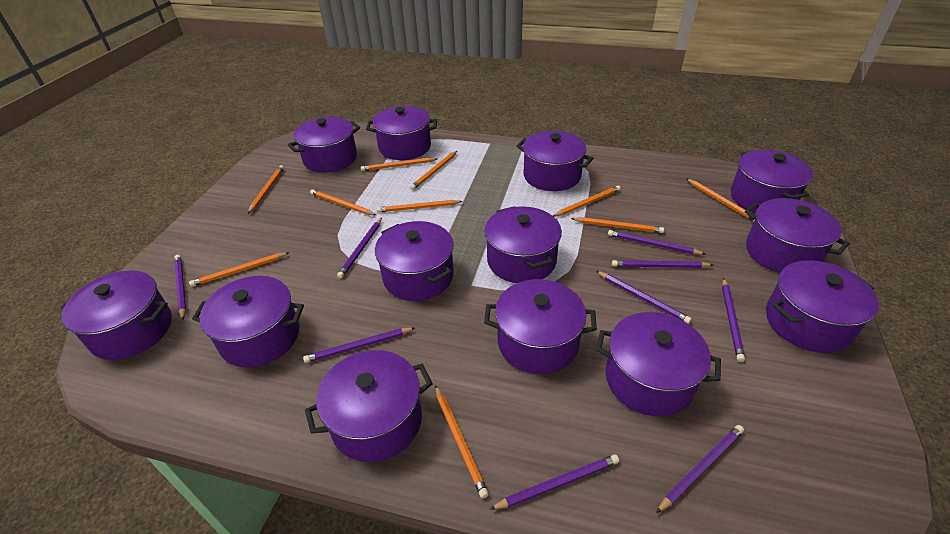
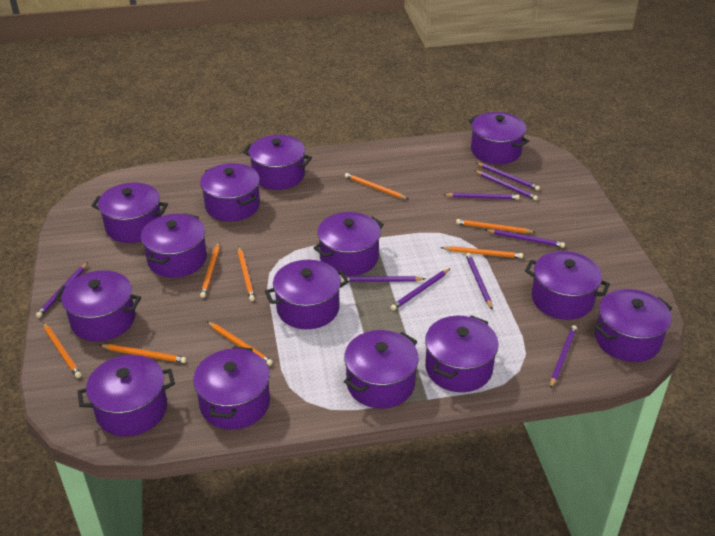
orange pencil: [189,253,289,287] [248,165,284,214] [310,189,376,215] [361,158,437,171] [377,200,463,213] [410,151,457,190] [435,385,489,499] [553,186,621,217] [571,217,664,233] [686,178,754,222] = 10 -> [43,322,81,378] [99,344,186,363] [200,242,220,298] [207,321,273,366] [238,247,255,301] [345,173,408,199] [441,246,523,258] [456,219,535,233] = 8
purple pot: [60,271,172,360] [192,276,304,368] [288,117,360,173] [305,350,433,462] [366,106,437,160] [375,221,454,301] [484,206,562,283] [484,279,597,374] [516,131,593,191] [596,312,721,416] [731,150,813,213] [745,198,849,273] [766,260,879,353] = 13 -> [55,270,141,342] [77,355,175,436] [91,182,168,243] [141,213,207,278] [193,346,270,430] [200,163,260,222] [243,135,312,190] [265,260,349,329] [313,212,384,276] [344,330,419,409] [425,315,499,392] [469,112,529,164] [525,251,610,320] [594,289,672,362] = 14

